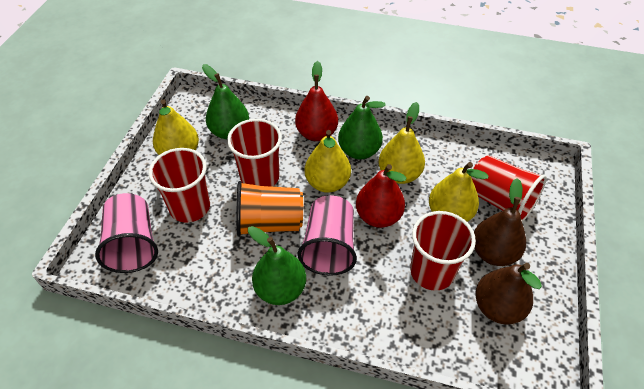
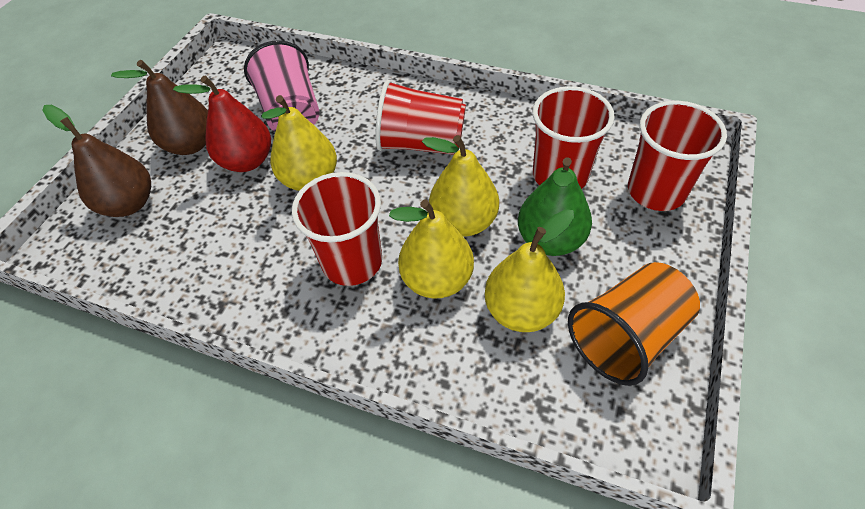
green pear: [202,64,249,139] [248,226,306,305] [338,96,386,159] = 3 -> [518,157,592,256] = 1
pink cup: [95,193,158,273] [298,195,357,276] = 2 -> [244,40,319,132] = 1
red pear: [295,61,338,141] [356,164,406,228] = 2 -> [173,76,271,172] = 1

